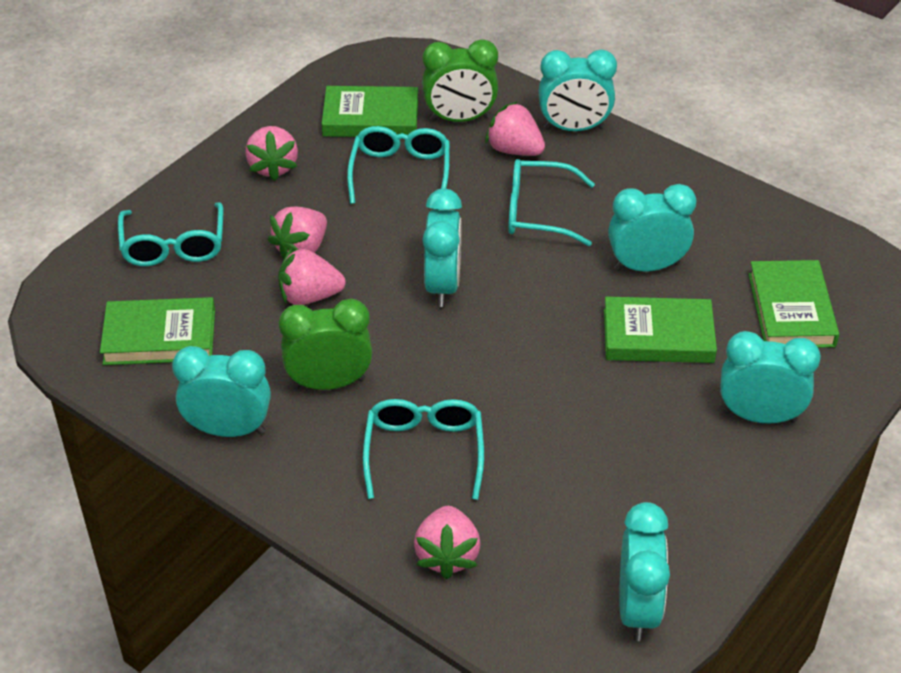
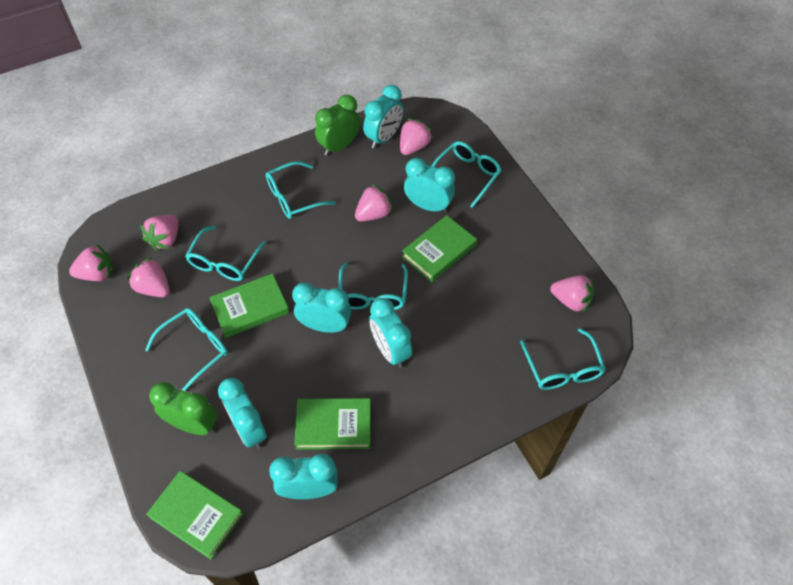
pink strawberry: [245,126,298,181] [268,207,327,259] [278,247,346,305] [414,506,480,579] [485,101,545,156] = 5 -> [69,244,114,281] [127,257,170,297] [140,215,178,251] [355,184,394,222] [400,119,433,155] [550,275,594,313] = 6
turquoise glasses: [118,202,223,266] [347,126,450,204] [363,399,484,500] [508,159,595,246] = 4 -> [145,308,228,391] [185,226,266,281] [266,161,336,219] [339,262,408,310] [432,141,502,208] [520,328,606,390] = 6

